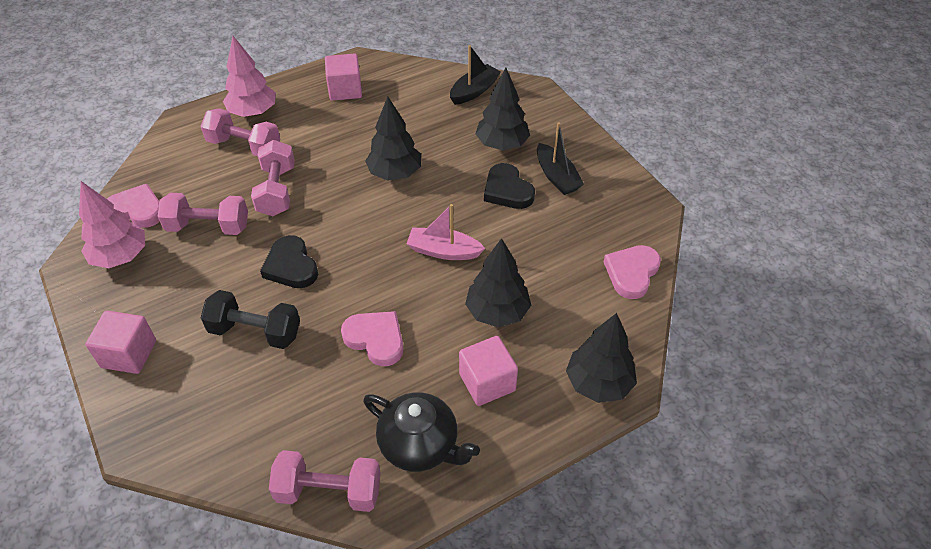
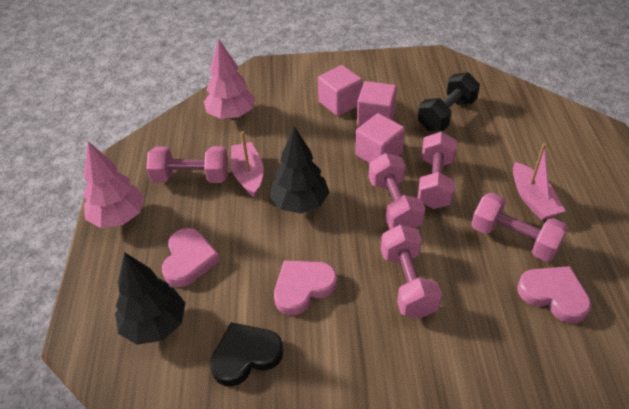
black boat: [450,45,501,105] [537,122,584,195] = 2 -> none = 0
black heart: [260,235,318,288] [484,163,535,209] = 2 -> [210,322,283,386] = 1
black teapot: [363,392,480,472] = 1 -> none = 0
black tree: [365,97,421,180] [465,238,531,328] [475,68,530,150] [566,313,637,403] = 4 -> [115,252,185,345] [269,126,330,214] = 2
pink boat: [407,204,485,260] = 1 -> [231,131,264,197] [513,143,565,220] = 2
pink dumbbell: [158,193,248,235] [200,108,280,156] [251,140,295,216] [269,450,381,512] = 4 -> [146,146,229,183] [369,153,425,229] [381,225,442,318] [417,132,457,209] [471,193,568,262] = 5

